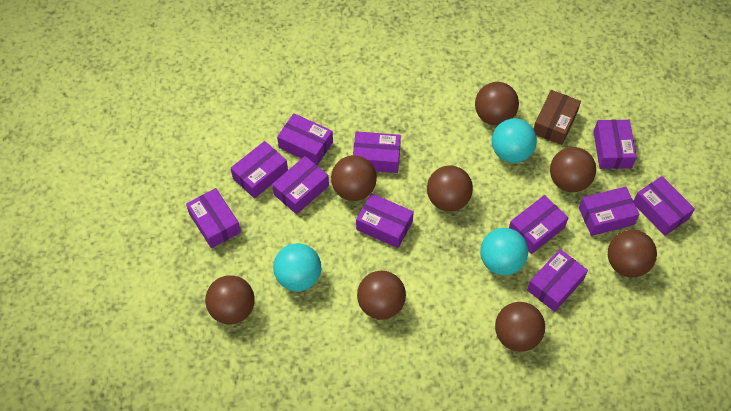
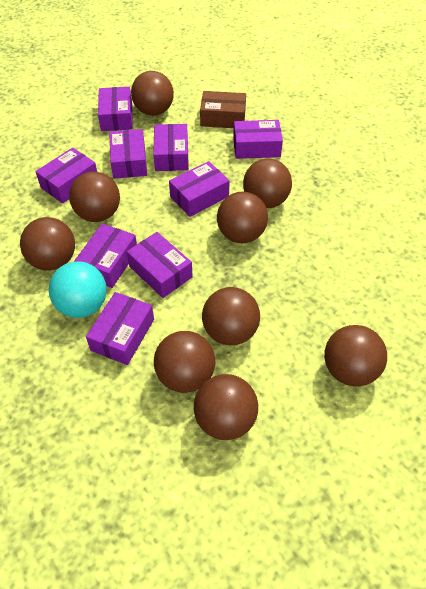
brown ball: [205,275,255,324] [331,155,377,201] [357,271,406,320] [427,165,473,211] [475,82,519,126] [495,302,545,352] [550,147,596,192] [608,230,657,277] = 8 -> [20,217,75,271] [69,172,120,222] [131,71,174,116] [154,331,215,393] [194,374,258,440] [202,287,260,345] [217,192,268,243] [243,159,292,208] [324,325,387,386] = 9
purple box: [186,188,241,248] [231,141,288,198] [272,156,329,214] [277,113,333,165] [353,131,401,173] [356,193,414,248] [509,195,568,254] [527,249,588,312] [579,187,640,236] [593,120,637,169] [634,176,695,236] = 11 -> [35,148,97,204] [74,224,137,288] [86,292,154,365] [98,87,133,131] [109,129,147,179] [127,232,193,298] [153,124,189,171] [169,161,230,217] [233,120,283,159] = 9
turquoise ball: [273,243,321,292] [480,228,528,275] [492,118,537,163] = 3 -> [49,261,107,318] = 1

